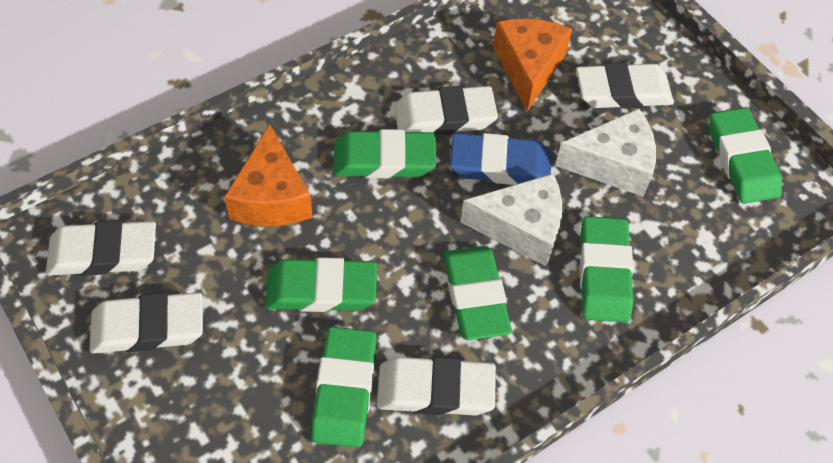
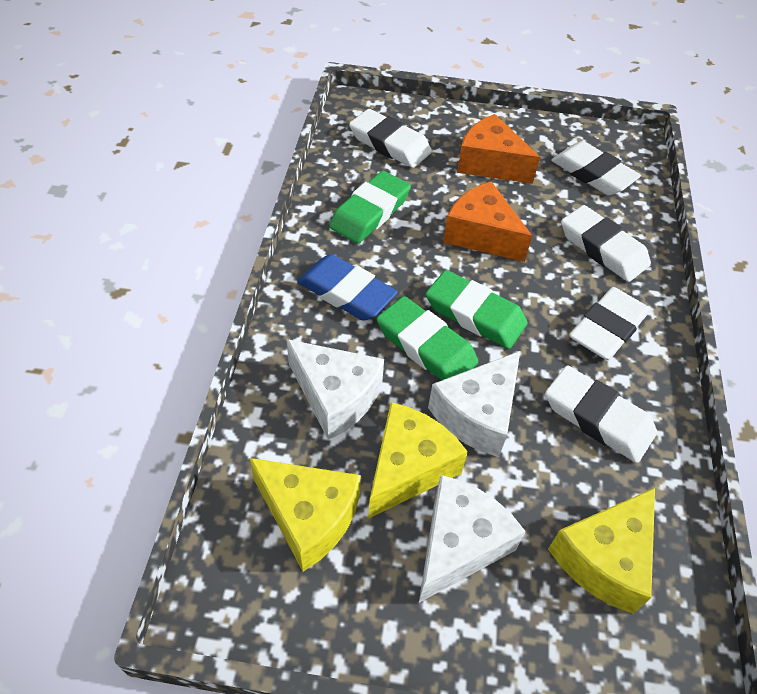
green eraser: [265,257,377,312] [311,327,377,448] [333,129,436,178] [443,246,512,340] [580,216,633,322] [710,108,782,204] = 6 -> [329,171,411,244] [377,296,478,380] [426,270,528,349] = 3
white cheese: [461,173,562,266] [555,108,656,197] = 2 -> [286,339,384,440] [419,475,526,603] [428,351,520,457] = 3
yellow cheese: none = 0 -> [249,458,361,572] [368,402,468,519] [548,488,655,614] = 3

